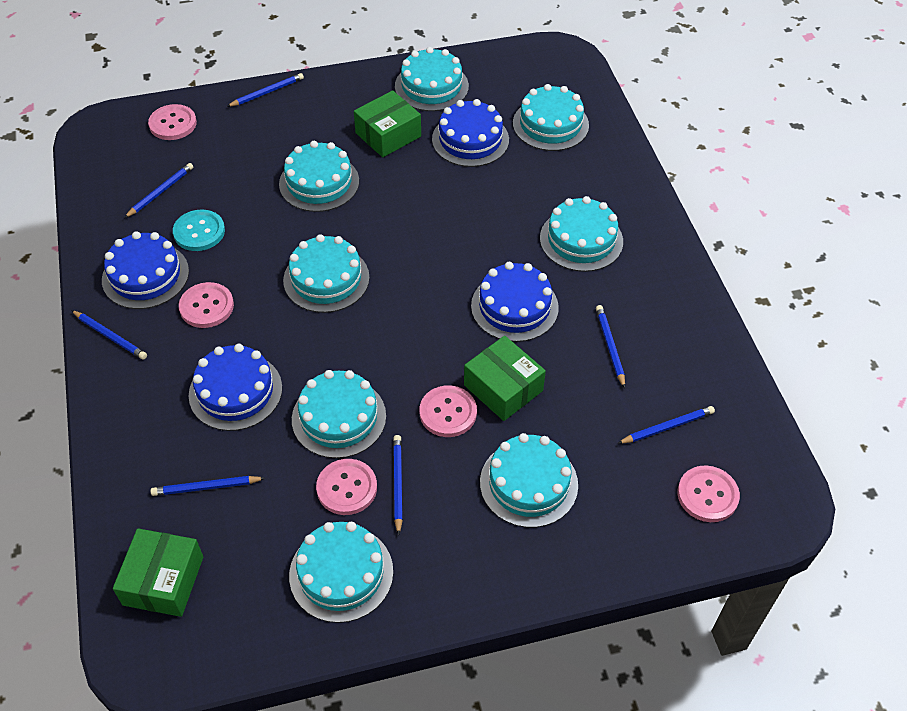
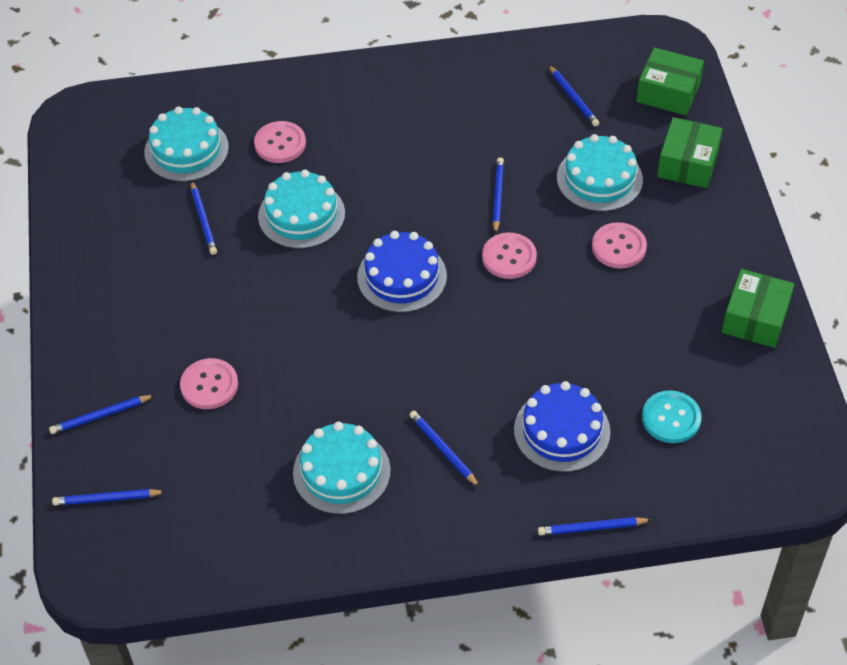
blue cake: [102,231,189,309] [189,344,282,431] [432,99,509,167] [471,262,559,342] = 4 -> [357,231,447,313] [514,381,610,472] = 2
pink button: [148,104,197,140] [179,282,234,328] [316,459,377,515] [419,385,477,437] [678,466,740,522] = 5 -> [180,358,238,409] [254,121,306,163] [482,233,537,279] [592,222,647,269] = 4
turquoise cake: [279,141,359,212] [283,234,370,313] [289,522,393,623] [292,370,386,458] [395,47,469,111] [480,433,578,528] [513,84,589,151] [540,196,623,272] = 8 -> [144,107,229,182] [258,170,345,249] [293,422,391,514] [557,134,643,212] = 4

